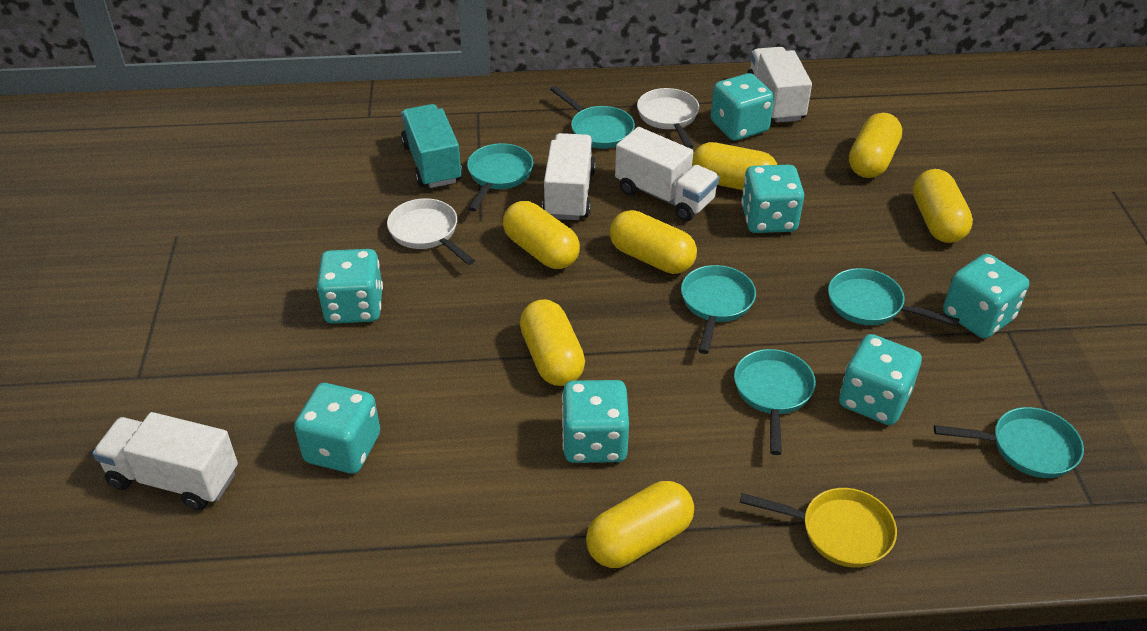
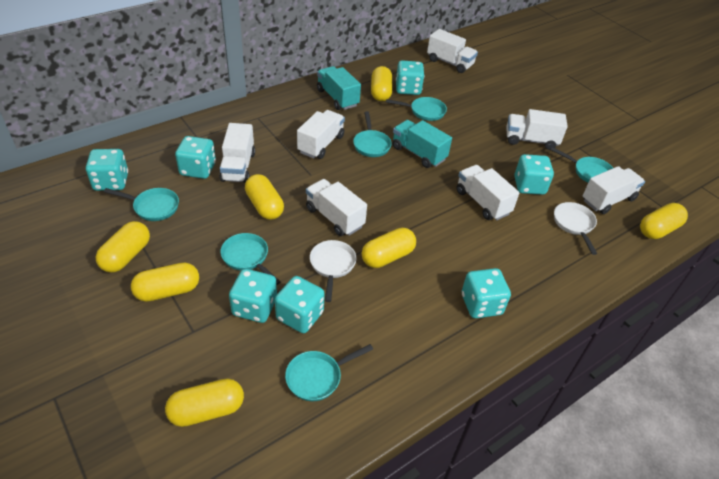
turquoise truck: [401,104,463,188] = 1 -> [317,66,361,110] [393,120,452,168] = 2
white truck: [92,412,238,510] [542,133,596,220] [615,127,720,221] [747,47,812,123] = 4 -> [219,123,255,183] [297,110,345,159] [306,179,367,236] [427,29,478,73] [456,165,519,220] [506,109,568,150] [583,166,645,214] = 7
yellow pan: [740,488,897,568] = 1 -> none = 0

